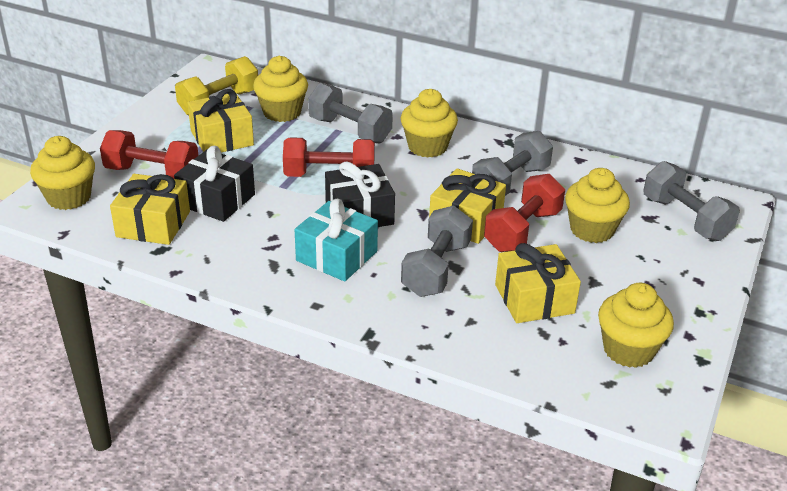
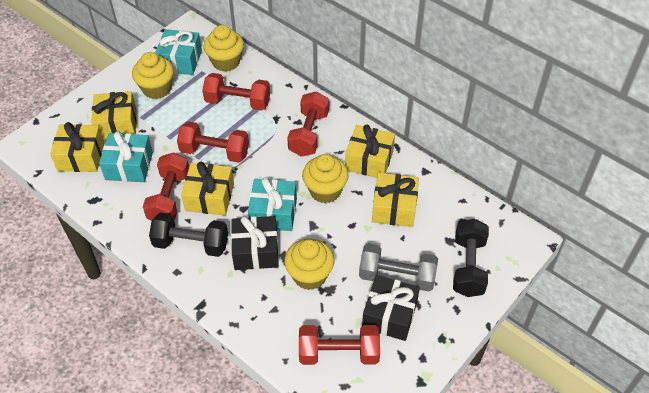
black dumbbell: none = 0 -> [149,212,228,257] [453,219,489,297] = 2
grey dumbbell: [308,83,393,144] [401,206,473,297] [472,131,553,196] [643,161,740,241] = 4 -> [359,243,438,292] = 1
red dumbbell: [100,130,198,178] [283,137,375,177] [484,174,565,252] = 3 -> [143,152,189,221] [177,121,249,163] [202,73,270,111] [287,91,329,157] [299,325,380,365] = 5
turquoise gift: [295,199,378,282] = 1 -> [99,131,153,182] [155,29,202,75] [248,177,297,231] = 3
yellow cupcake: [30,136,95,210] [253,56,308,122] [401,89,458,158] [565,168,630,243] [598,283,674,368] = 5 -> [132,52,174,99] [204,25,244,72] [284,239,334,290] [302,154,349,203] = 4
yellow dumbbell: [175,56,258,115] = 1 -> none = 0
yellow gift: [110,174,190,245] [188,89,254,153] [429,168,506,244] [495,243,581,323] = 4 -> [50,122,105,172] [91,91,137,139] [181,162,234,215] [345,125,395,178] [372,173,419,227] = 5

